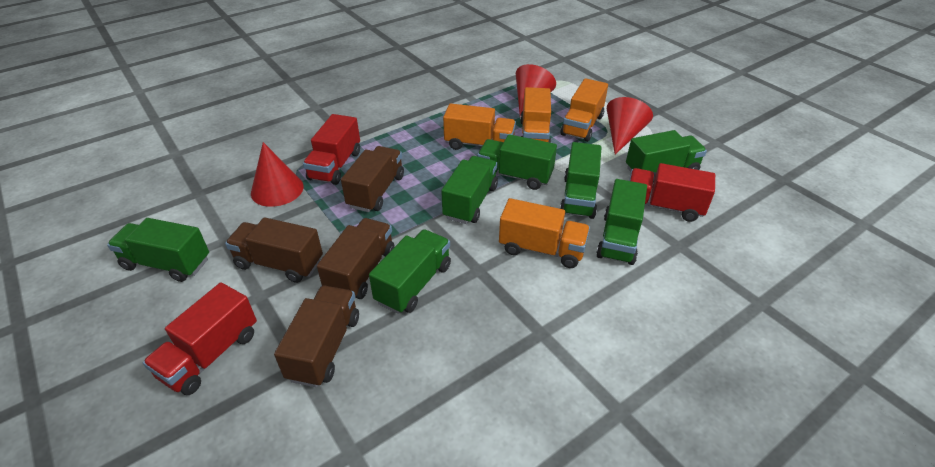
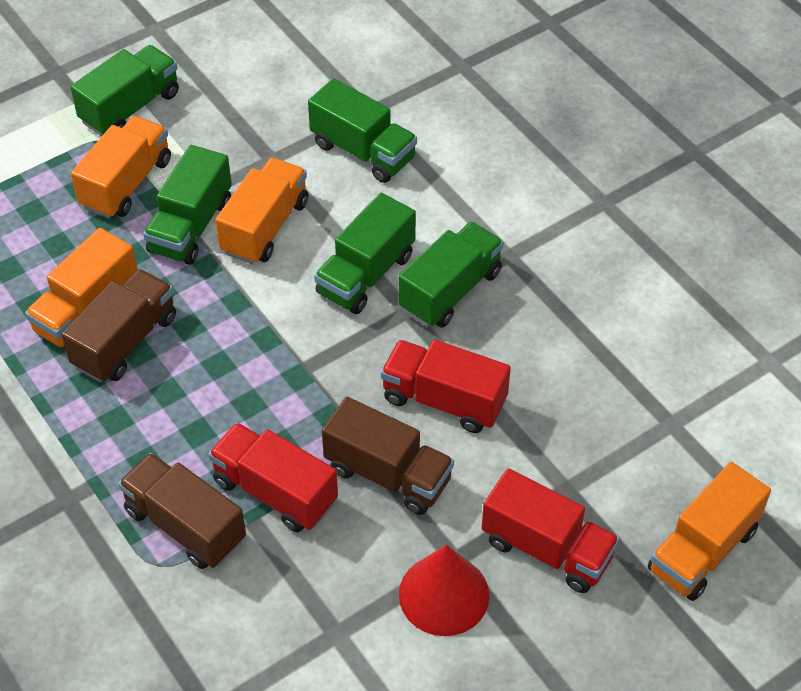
brown truck: [225,217,323,283] [274,286,359,387] [317,218,394,299] [341,146,404,212] = 4 -> [61,269,176,382] [118,453,246,569] [322,397,454,515] = 3
green truck: [107,218,209,282] [369,229,451,314] [441,156,498,224] [477,134,557,190] [560,142,602,219] [596,179,647,265] [626,130,707,182] = 7 -> [70,45,179,137] [143,145,232,265] [308,78,417,183] [314,193,416,314] [399,221,504,328] = 5
red cone: [251,142,304,207] [516,64,556,116] [607,97,653,154] = 3 -> [399,545,490,636] = 1

